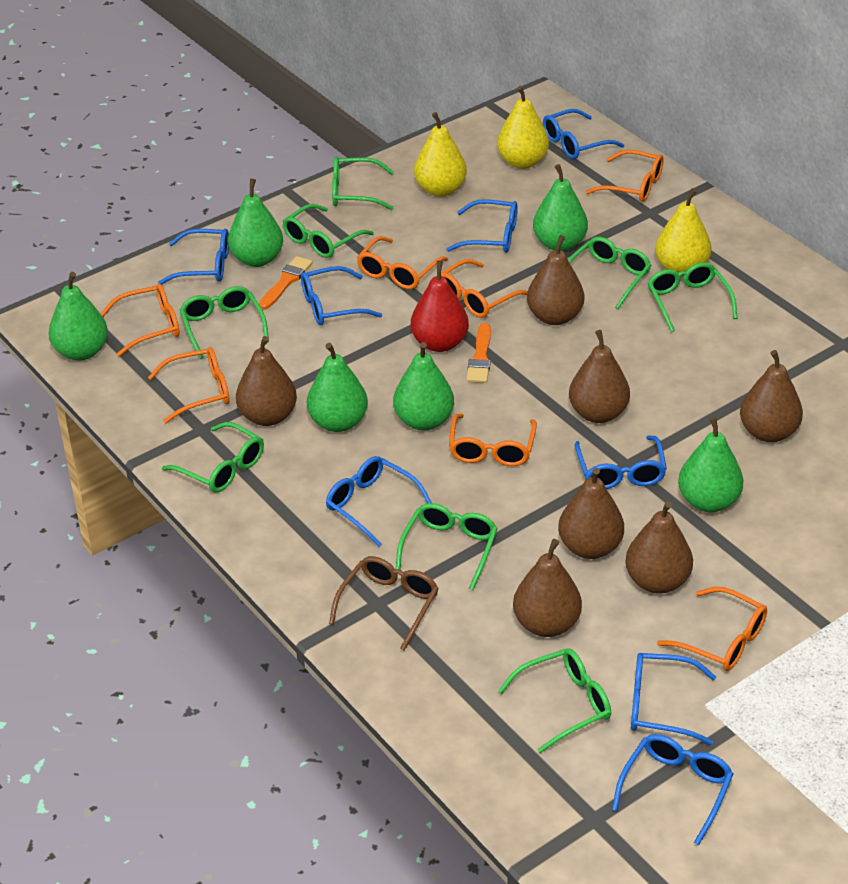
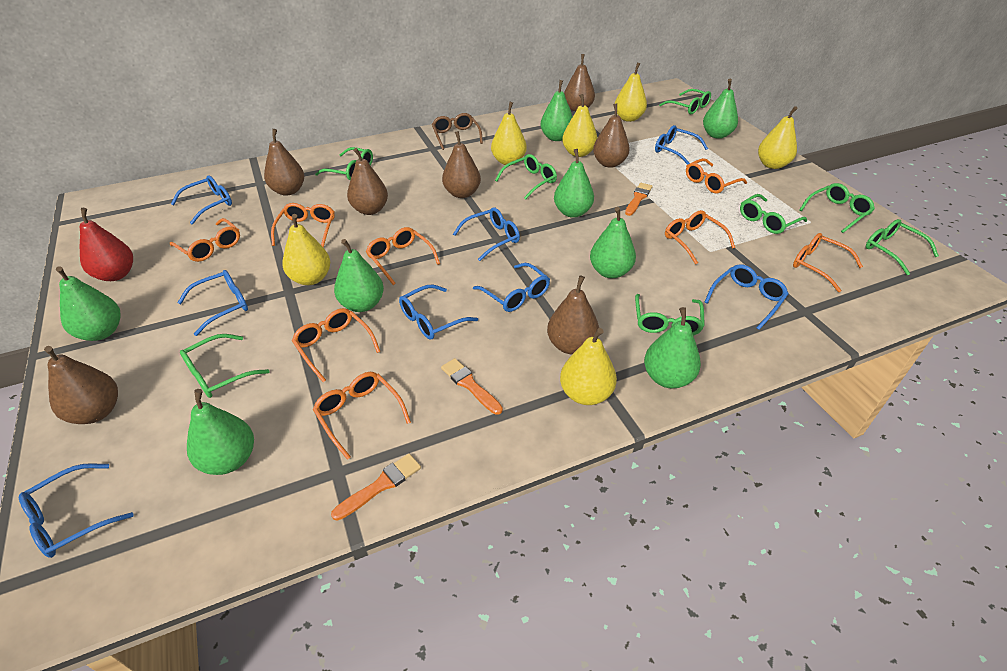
green pear: [49,272,108,361] [228,179,283,267] [307,343,368,432] [393,342,454,430] [533,164,588,251] [678,416,743,512] = 6 -> [56,266,121,341] [187,389,254,475] [334,239,384,312] [541,80,573,141] [554,149,594,218] [590,207,636,278] [644,307,701,388] [703,79,738,139] = 8
orange brush: [259,256,313,310] [466,323,491,383] = 2 -> [331,454,421,521] [441,358,503,415] [625,183,653,216] = 3
orange glasses: [101,284,180,357] [148,347,230,424] [357,236,448,289] [441,259,528,318] [449,414,537,466] [586,150,664,202] [657,587,767,671] = 7 -> [170,218,240,262] [271,203,335,248] [292,308,380,382] [313,372,411,460] [366,227,440,285] [665,210,735,264] [686,158,747,193] [793,233,863,292] = 8
yellow pear: [414,112,467,197] [497,86,549,169] [655,188,712,276] = 3 -> [282,214,330,285] [491,102,527,165] [560,328,617,405] [562,94,597,157] [615,62,647,122] [758,106,798,169] = 6

